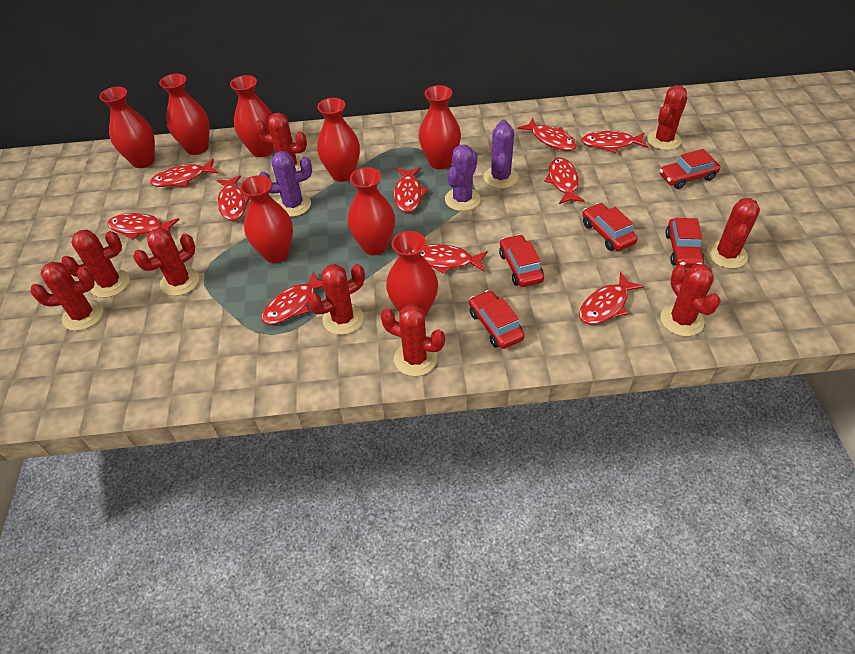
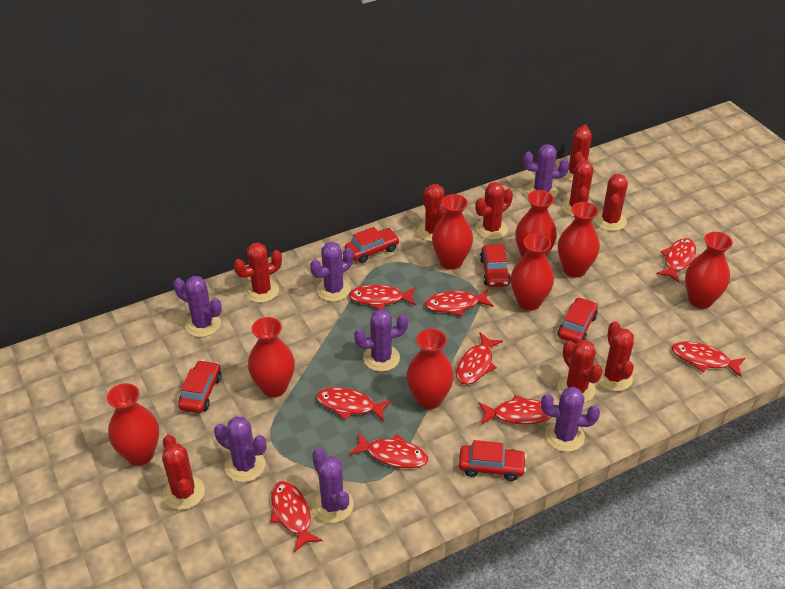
purple cactus: [260,151,312,217] [445,145,481,211] [483,119,518,189] = 3 -> [173,276,222,337] [214,416,267,482] [310,241,353,302] [312,448,354,523] [354,309,408,372] [523,144,569,197] [541,387,600,452] = 7
red fish: [107,213,179,240] [150,159,218,187] [217,175,250,221] [261,272,323,325] [394,167,429,213] [420,244,488,274] [518,118,577,151] [544,157,585,204] [579,272,644,324] [581,131,649,153] = 10 -> [270,481,323,552] [316,387,391,421] [348,285,416,309] [349,432,428,468] [425,289,494,316] [456,333,503,385] [479,395,551,425] [656,238,696,282] [672,341,745,377] = 9

